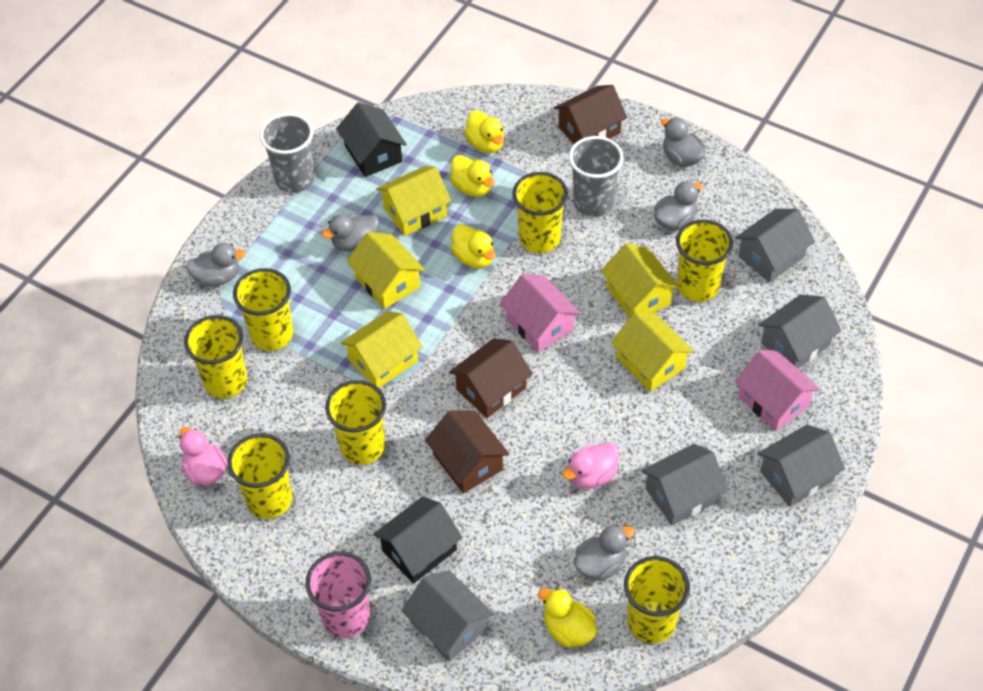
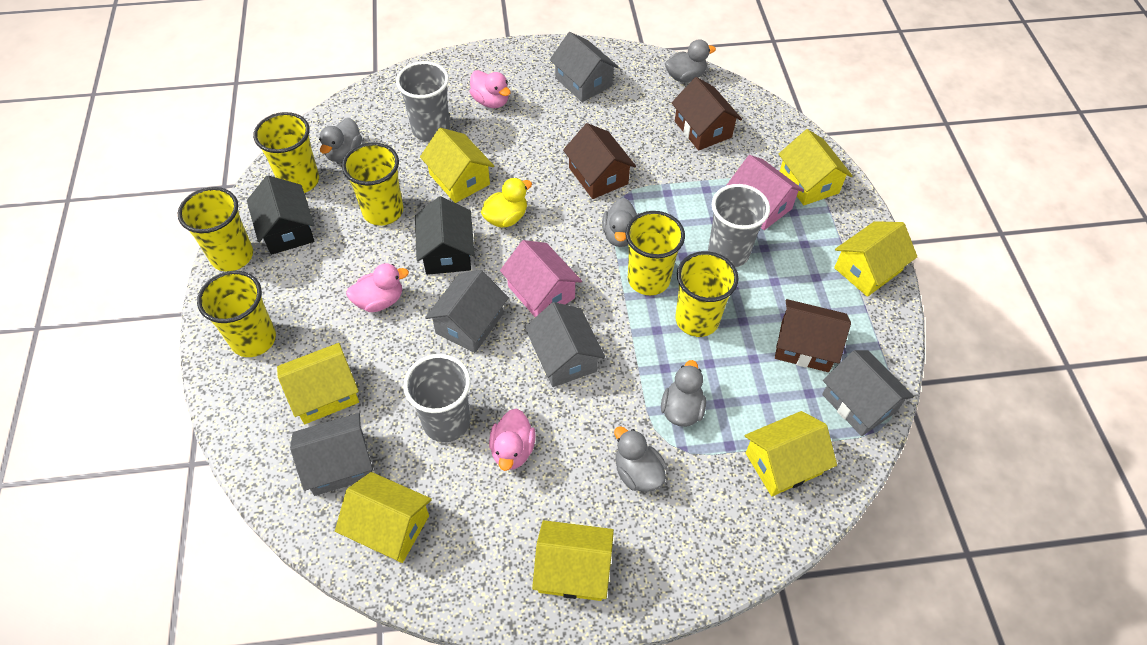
grey cup: [260,113,315,193] [569,136,624,217] = 2 -> [396,61,450,141] [403,354,470,442] [708,184,770,267] = 3
pink cup: [305,552,371,638] = 1 -> none = 0
pink duck: [179,427,228,485] [563,443,619,489] = 2 -> [346,263,409,312] [470,70,511,108] [489,409,536,471] = 3
yellow cup: [184,315,248,398] [227,433,292,519] [233,268,293,351] [325,380,386,465] [512,172,568,253] [624,556,690,643] [676,219,733,302] = 7 -> [178,187,253,272] [197,271,276,357] [253,112,319,193] [342,142,403,226] [625,211,685,295] [675,251,738,337] = 6
yellow duck: [450,155,495,197] [451,224,496,268] [464,110,504,153] [538,588,597,648] = 4 -> [481,178,532,227] = 1
yellow house: [341,311,423,388] [347,232,425,309] [377,166,451,236] [601,243,680,318] [611,312,694,392] = 5 -> [277,343,359,424] [335,472,432,563] [420,128,494,203] [532,520,614,601] [745,411,837,496] [779,129,853,205] [834,221,917,297] = 7

